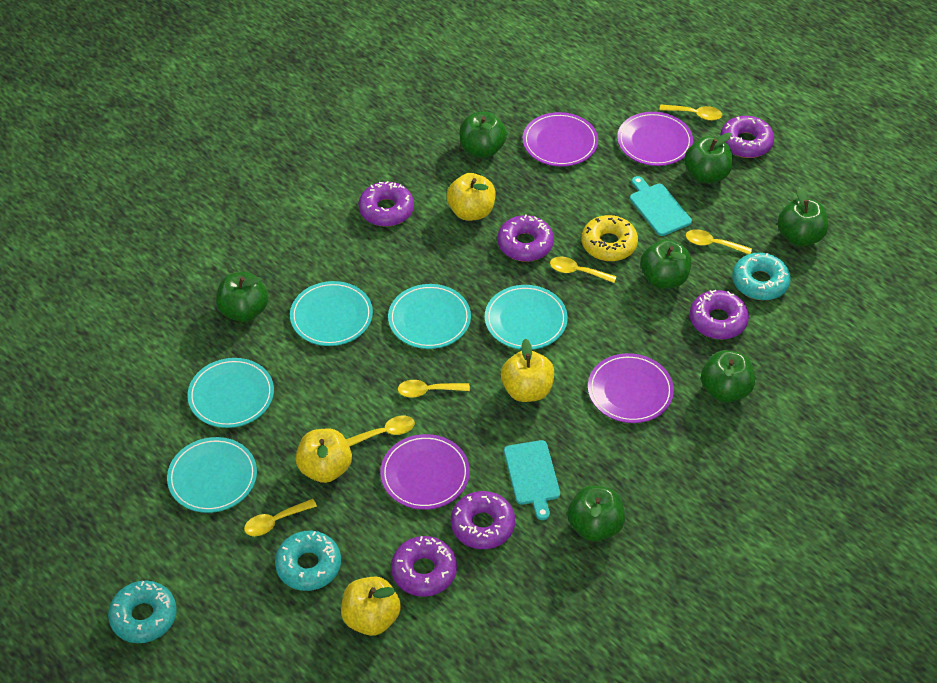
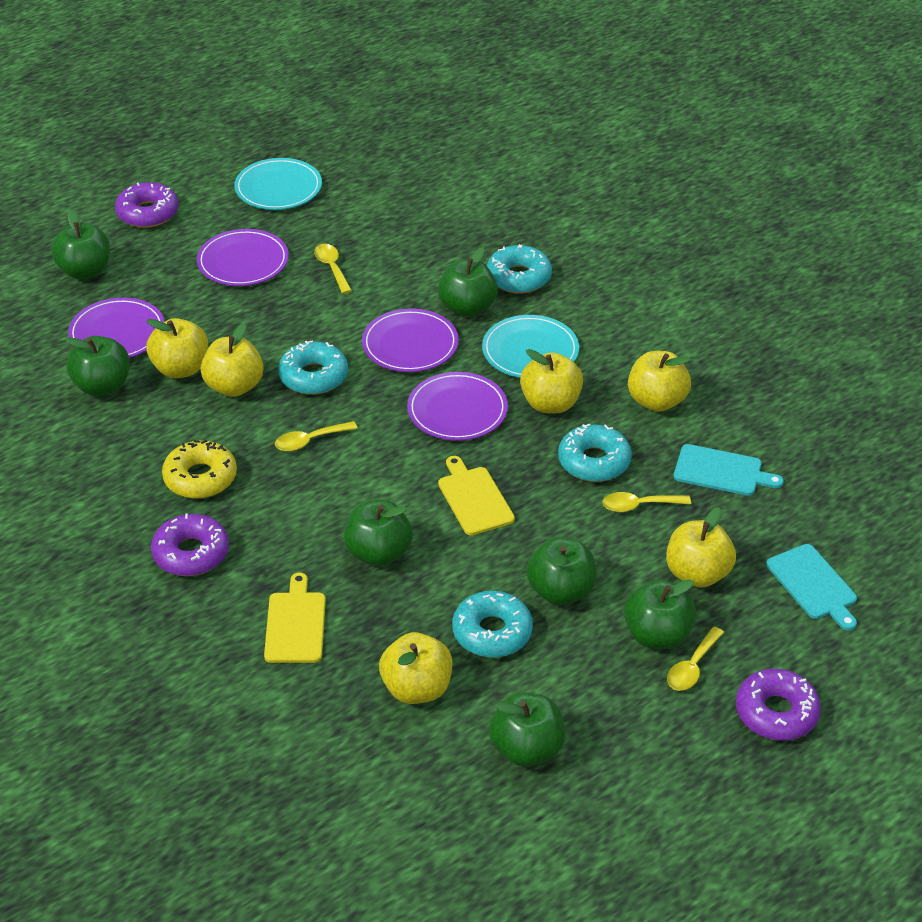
purple donut: [358,181,414,227] [391,536,457,597] [451,491,515,549] [497,214,554,262] [690,290,749,339] [720,116,774,158] = 6 -> [115,182,179,228] [151,514,229,576] [736,669,821,740] = 3
turquoise donut: [108,581,177,643] [275,531,341,591] [732,253,791,300] = 3 -> [278,340,348,395] [452,591,533,658] [487,244,552,294] [558,423,632,482] = 4
turquoise plate: [167,437,257,513] [187,358,274,428] [290,281,373,346] [388,284,471,349] [485,285,568,350] = 5 -> [234,158,322,210] [482,315,579,378] = 2
yellow apple: [296,429,352,483] [341,576,401,636] [446,173,496,221] [501,338,554,402] = 4 -> [146,318,208,378] [200,323,264,397] [379,632,452,704] [520,349,583,413] [628,351,691,412] [666,507,736,587] = 6
yellow cutting board: none = 0 -> [264,573,326,663] [438,456,515,535] = 2
yellow spoon: [244,499,317,536] [346,416,415,447] [397,380,470,397] [550,257,617,283] [659,104,722,121] [686,229,752,254] = 6 -> [275,421,358,452] [314,244,352,294] [602,492,691,512] [667,627,724,691] = 4

